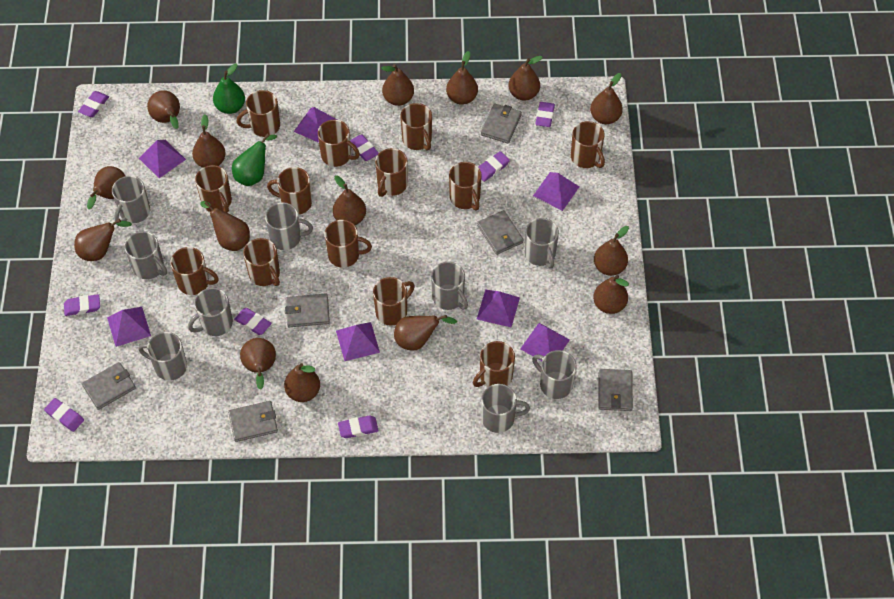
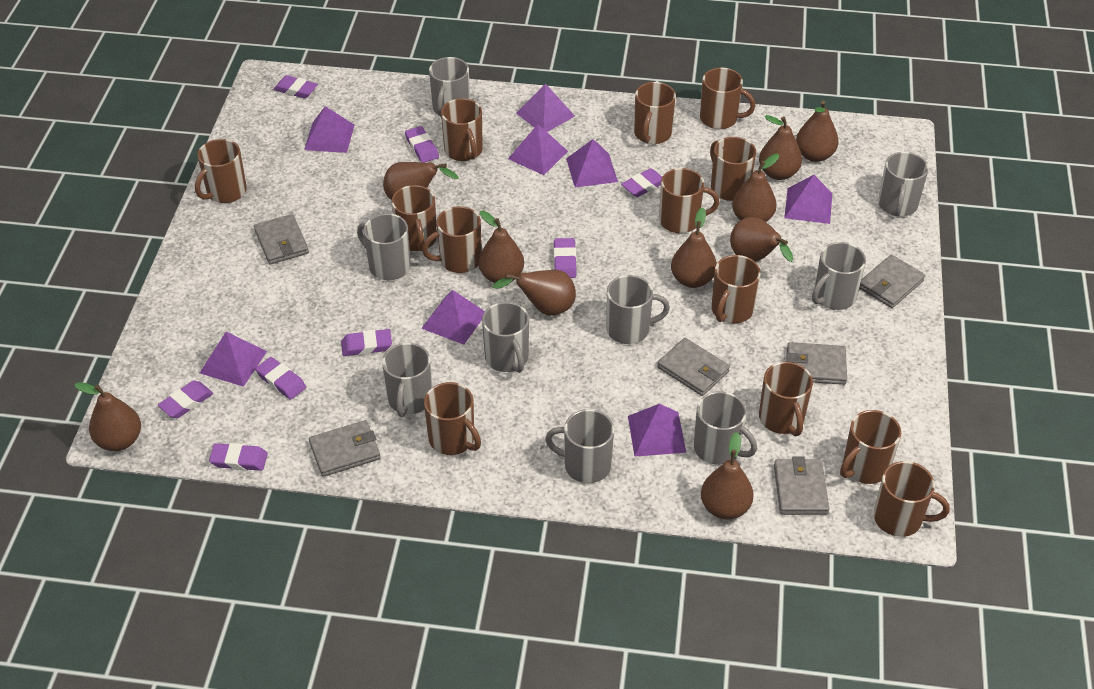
brown pear: [74,219,132,261] [87,166,125,209] [147,90,180,129] [192,114,226,168] [200,201,250,251] [240,338,276,390] [284,363,320,402] [333,175,366,225] [381,64,414,106] [394,315,457,350] [446,51,478,105] [508,56,542,101] [590,73,623,124] [593,275,629,314] [594,226,629,276] = 15 -> [74,382,141,451] [383,162,459,200] [479,211,524,283] [492,270,576,315] [671,208,717,288] [701,432,754,520] [730,217,793,262] [732,154,779,222] [759,115,802,180] [796,100,839,162] = 10
green pear: [213,64,245,114] [232,134,277,186] = 2 -> none = 0
purple pyramid: [107,307,151,347] [139,140,186,178] [294,107,337,143] [336,322,380,361] [477,290,520,328] [520,323,570,361] [533,172,579,211] = 7 -> [200,332,267,387] [304,106,355,153] [421,290,485,345] [508,124,568,175] [516,84,575,132] [566,139,618,188] [628,404,686,457] [784,175,832,224] = 8

